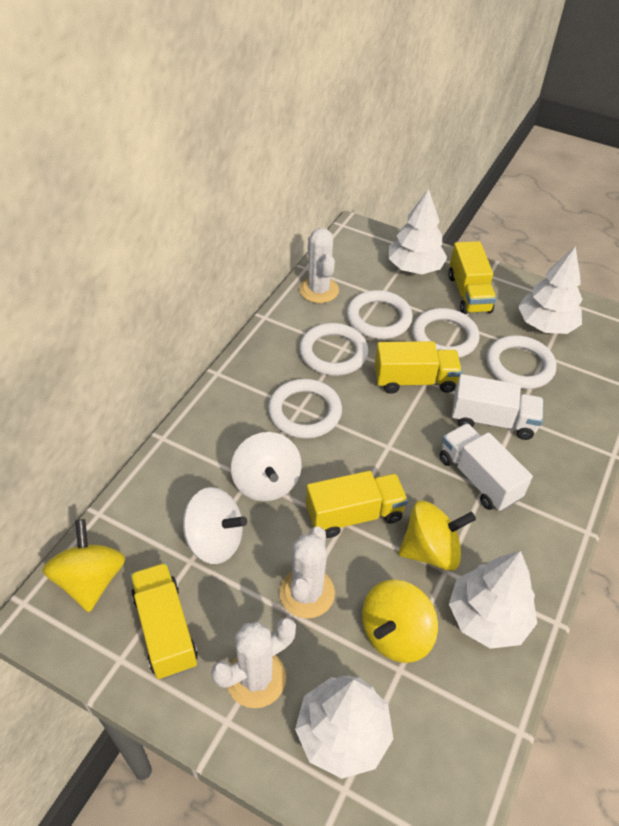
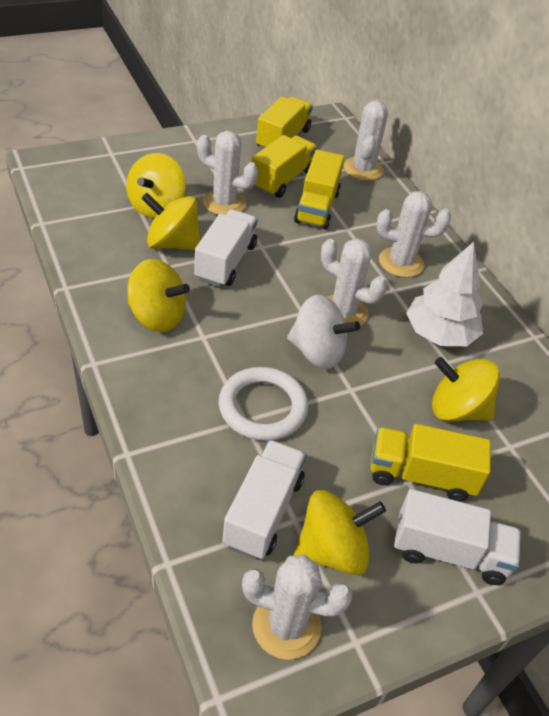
white cactus: [211,617,296,708] [279,526,335,618] [299,228,339,303] = 3 -> [197,131,258,215] [242,555,352,660] [321,238,387,326] [344,100,388,181] [376,191,451,278] = 5
white ring: [268,379,342,439] [299,323,368,376] [347,290,413,339] [412,308,480,358] [486,335,556,389] = 5 -> [219,367,308,441] = 1
white spinning top: [183,487,247,564] [231,432,302,502] = 2 -> [287,295,360,369] = 1
white tree: [295,676,393,779] [388,189,448,274] [449,551,537,649] [518,247,583,334] = 4 -> [406,242,483,346] = 1
white truck: [440,423,533,511] [452,374,543,440] = 2 -> [194,210,258,287] [222,440,306,560] [394,489,521,585] = 3
yellow spinning top: [42,519,125,612] [362,580,438,663] [398,501,476,571] = 3 -> [126,153,186,218] [127,259,190,332] [141,193,201,250] [294,490,386,575] [432,357,500,421] = 5

